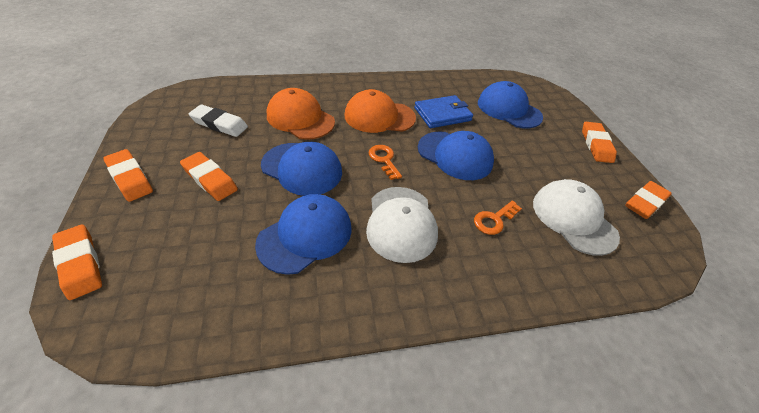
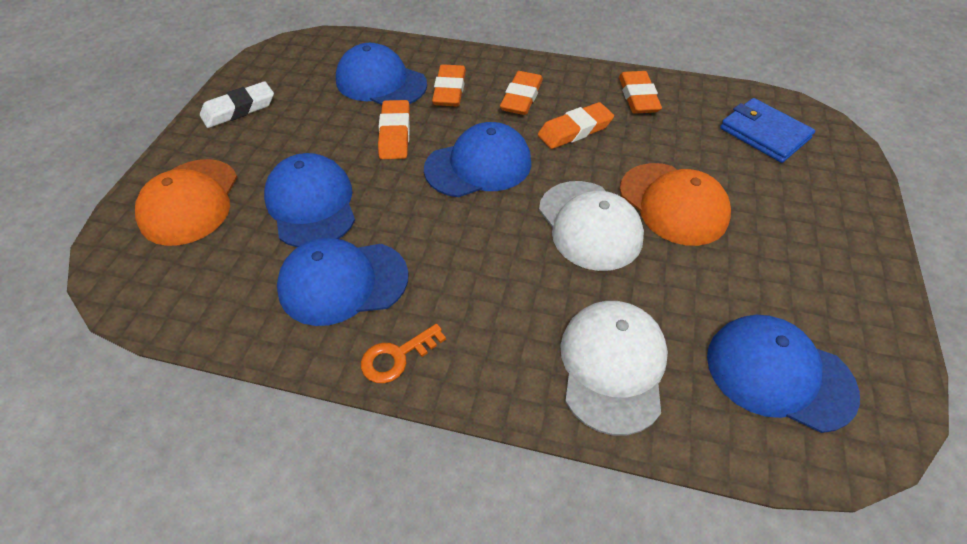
blue cap: [255,194,352,275] [261,142,342,196] [418,131,494,180] [478,81,543,128] = 4 -> [264,153,355,248] [277,238,409,326] [336,43,427,105] [424,122,531,197] [707,315,860,433] = 5
orange key: [369,145,402,180] [474,201,522,235] = 2 -> [361,324,446,383] = 1

